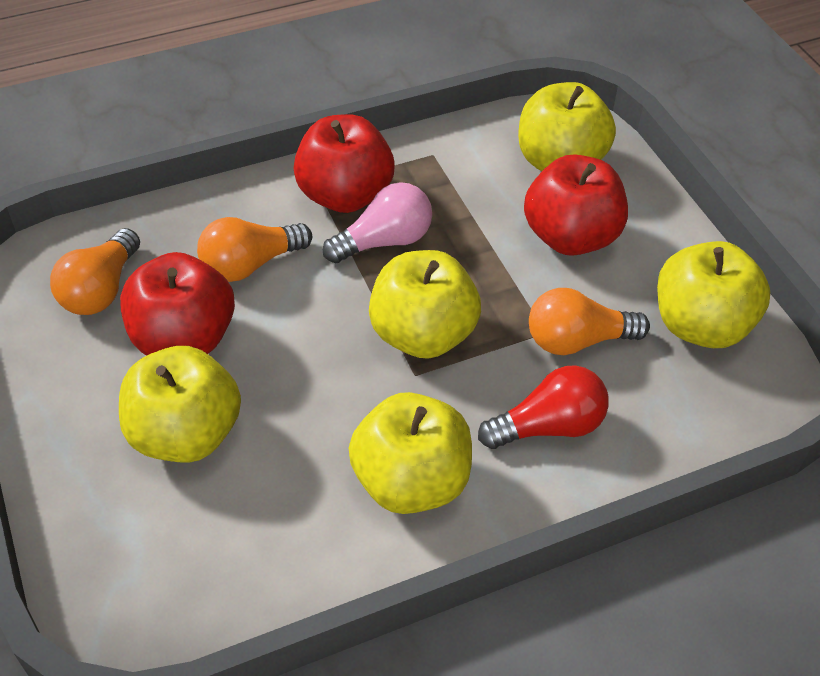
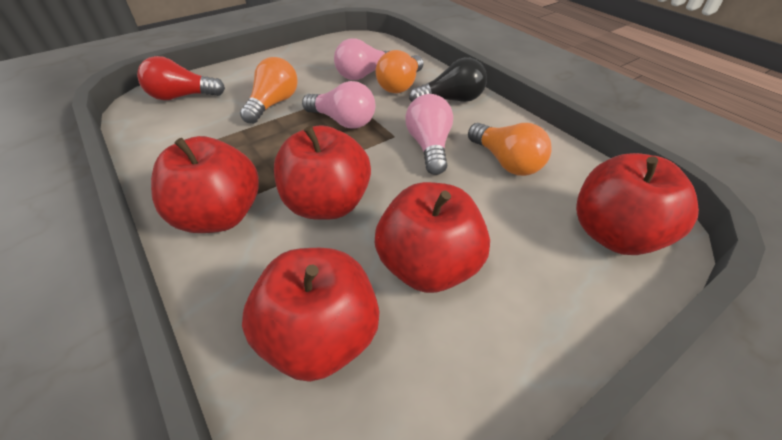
black light bulb: none = 0 -> [409,57,487,102] = 1
pink light bulb: [323,182,432,263] = 1 -> [302,81,375,129] [334,38,389,80] [405,94,453,175] = 3
red apple: [120,252,235,355] [294,114,395,213] [524,155,628,256] = 3 -> [151,136,259,233] [242,248,379,382] [274,125,371,220] [375,182,490,293] [576,153,699,255] = 5
yellow apple: [119,346,241,463] [349,392,472,514] [369,250,481,359] [518,82,616,171] [657,241,770,348] = 5 -> none = 0

